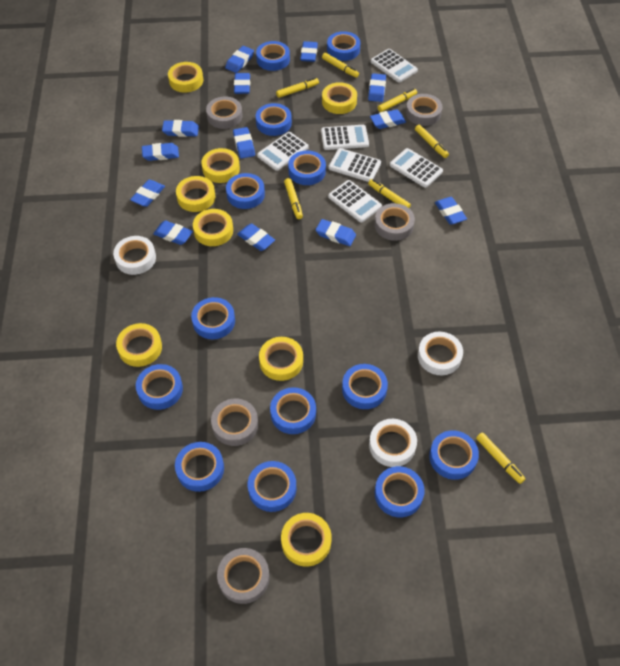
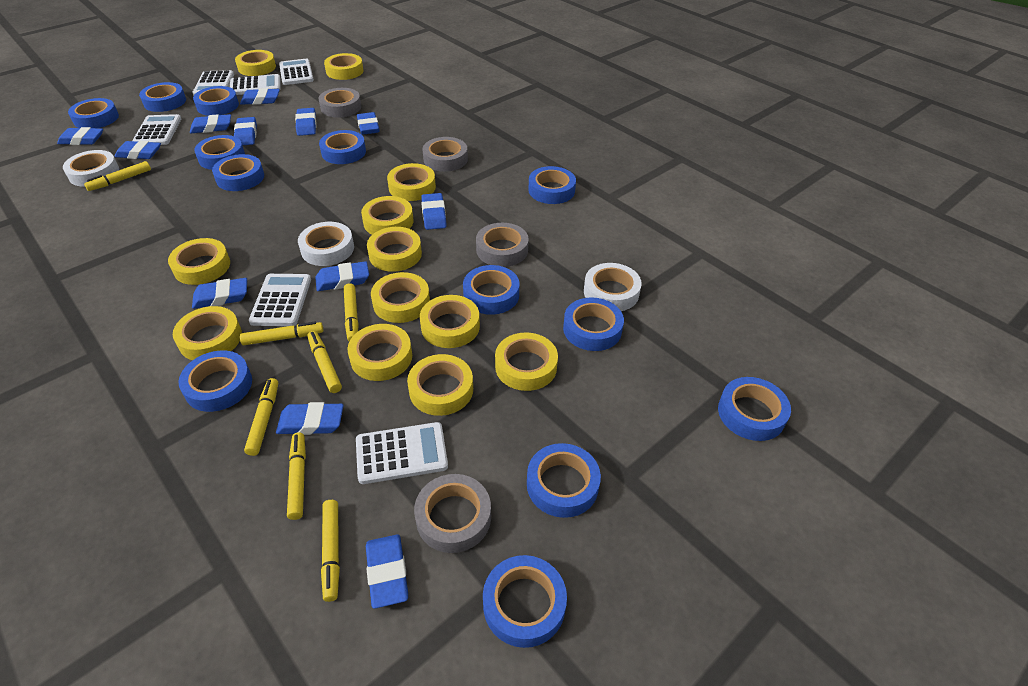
blue eraser: [130,180,165,207] [142,143,179,161] [153,221,193,245] [162,120,199,137] [225,46,254,73] [233,127,255,159] [234,73,250,94] [237,223,275,251] [300,41,318,62] [316,219,356,246] [368,73,386,102] [370,109,406,129] [435,197,467,225] = 13 -> [57,127,103,145] [115,141,161,159] [190,114,231,133] [192,278,247,309] [234,117,257,145] [240,88,280,105] [276,402,344,435] [295,108,317,136] [315,261,369,291] [357,112,380,135] [366,535,408,609] [421,193,447,230] = 12
grey tape: [206,96,243,129] [211,399,258,446] [217,548,270,604] [375,203,415,241] [406,94,443,126] = 5 -> [319,88,361,117] [414,474,491,553] [422,137,468,172] [476,223,529,267] = 4
yellow tape: [116,323,162,367] [168,62,203,93] [176,176,216,212] [193,209,233,246] [201,148,240,183] [259,337,303,381] [281,513,332,567] [322,82,357,114] = 8 -> [168,238,230,285] [173,306,242,360] [235,50,276,76] [324,53,364,80] [348,324,412,381] [361,196,414,234] [367,227,422,272] [371,272,430,323] [387,163,436,201] [407,354,473,416] [420,295,480,348] [495,332,558,391] = 12

